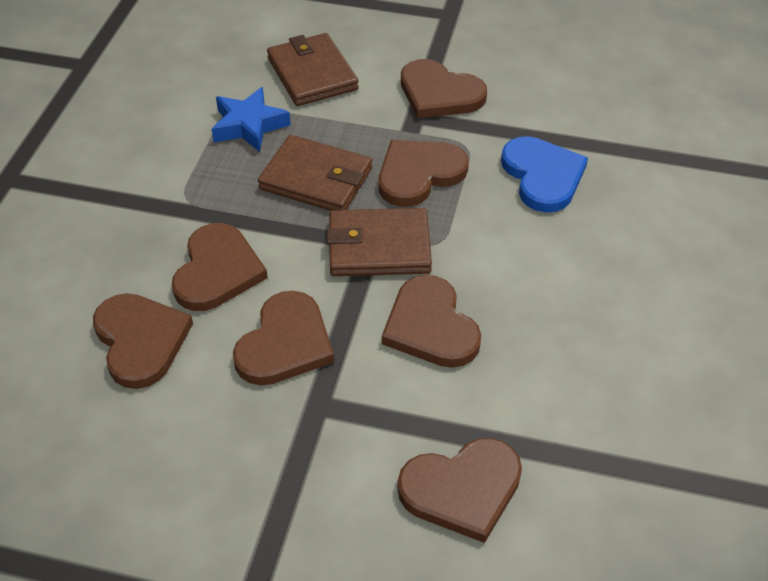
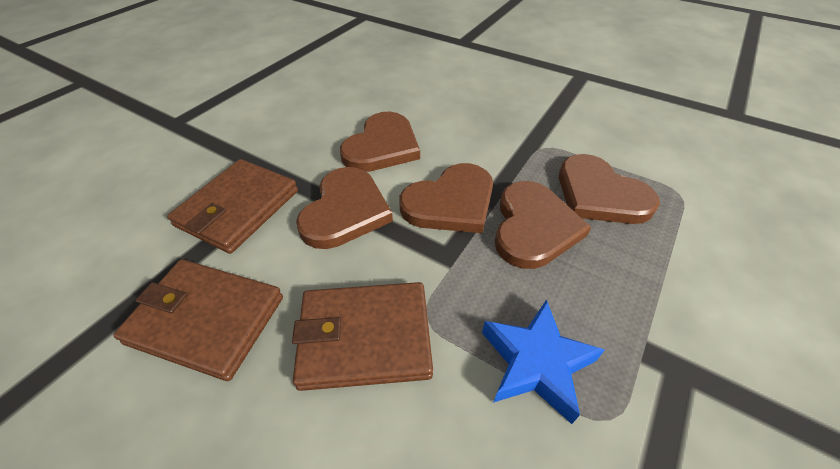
blue heart: [501,136,588,213] = 1 -> none = 0
brown heart: [93,293,193,389] [172,223,268,311] [233,291,334,385] [379,140,469,207] [382,275,481,368] [397,438,522,543] [401,59,487,118] = 7 -> [296,167,393,249] [340,112,420,172] [399,163,493,233] [495,181,591,269] [559,154,660,224] = 5

